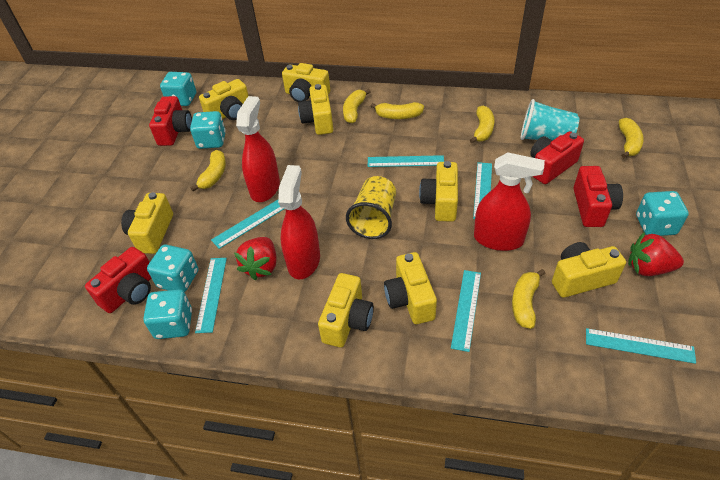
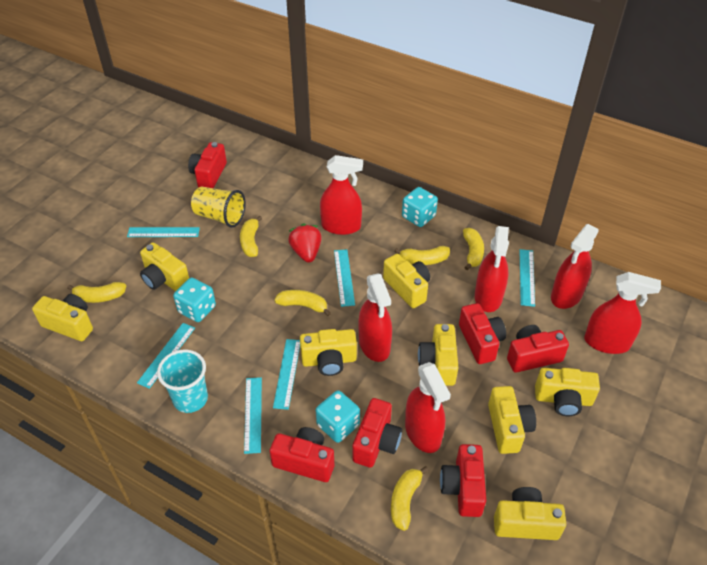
red camera: [85,247,151,313] [149,96,192,146] [530,131,584,184] [574,166,623,227] = 4 -> [188,142,227,188] [269,427,334,482] [352,398,402,468] [440,444,486,517] [459,303,506,364] [507,325,569,373] = 6
red spray bottle: [236,96,280,202] [278,165,320,279] [474,152,545,251] = 3 -> [320,155,363,235] [358,274,392,362] [405,362,451,453] [475,226,509,312] [551,224,599,309] [584,272,661,354] = 6
red strawberry: [234,237,277,281] [628,232,684,276] = 2 -> [288,224,322,263] = 1
turquoise dice: [143,289,192,339] [147,245,198,292] [160,72,196,106] [190,111,226,149] [636,191,689,236] = 5 -> [173,278,216,322] [316,390,360,443] [402,187,438,227] = 3

